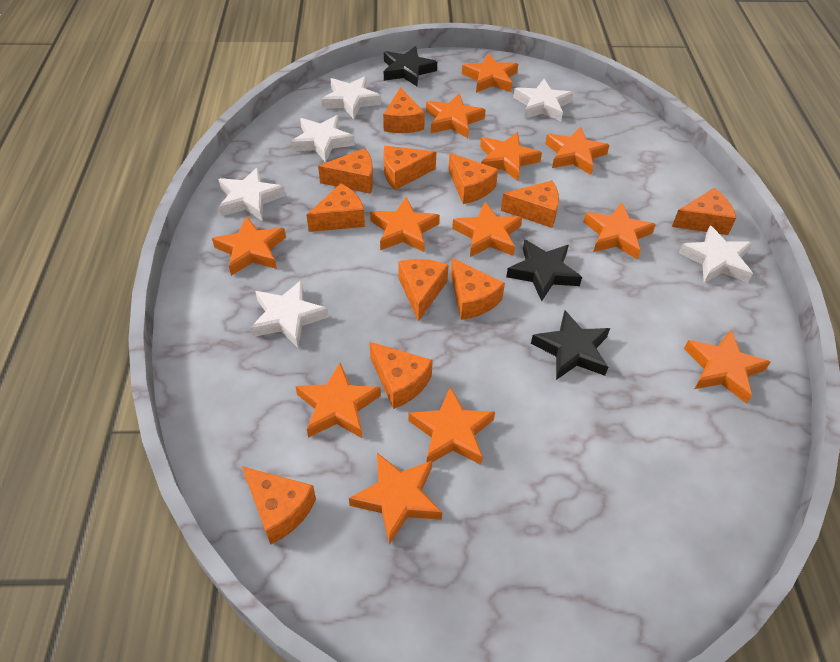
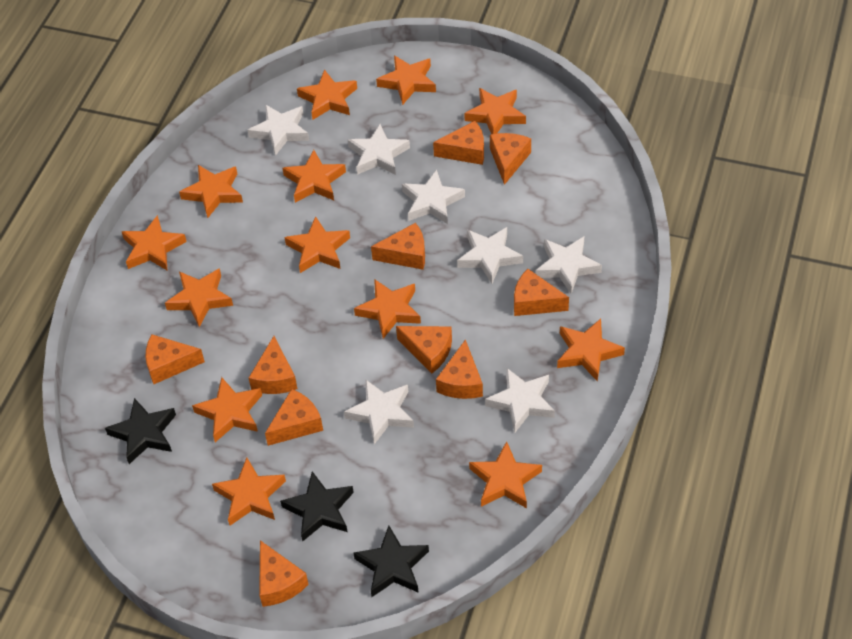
orange cheese: [242,466,316,545] [307,184,365,232] [318,148,373,194] [369,342,433,409] [383,87,425,133] [383,146,436,190] [398,259,449,321] [449,153,498,204] [451,258,505,320] [501,180,559,228] [672,188,736,235] = 11 -> [146,334,205,384] [249,336,297,394] [259,540,309,607] [265,389,323,446] [371,223,425,270] [396,326,452,374] [433,121,484,165] [436,339,483,399] [490,133,531,185] [514,269,569,316] = 10
orange star: [212,216,286,276] [295,363,381,438] [349,453,442,545] [370,197,440,252] [408,386,495,465] [426,94,486,138] [452,202,522,257] [462,53,518,93] [480,132,542,181] [545,127,609,175] [583,203,656,260] [684,330,770,404] = 12 -> [121,215,187,271] [165,268,233,327] [179,165,243,218] [192,377,262,442] [212,457,286,525] [282,150,346,203] [285,216,350,273] [297,69,357,120] [354,279,421,339] [376,55,436,105] [464,88,526,134] [469,441,542,508] [557,319,625,382] = 13
white star: [218,167,285,220] [250,280,329,348] [291,115,355,163] [321,76,381,119] [513,79,573,121] [679,225,753,283] = 6 -> [248,105,309,156] [344,379,414,444] [348,124,410,175] [402,169,465,224] [457,227,523,284] [485,368,555,432] [535,236,602,294] = 7

